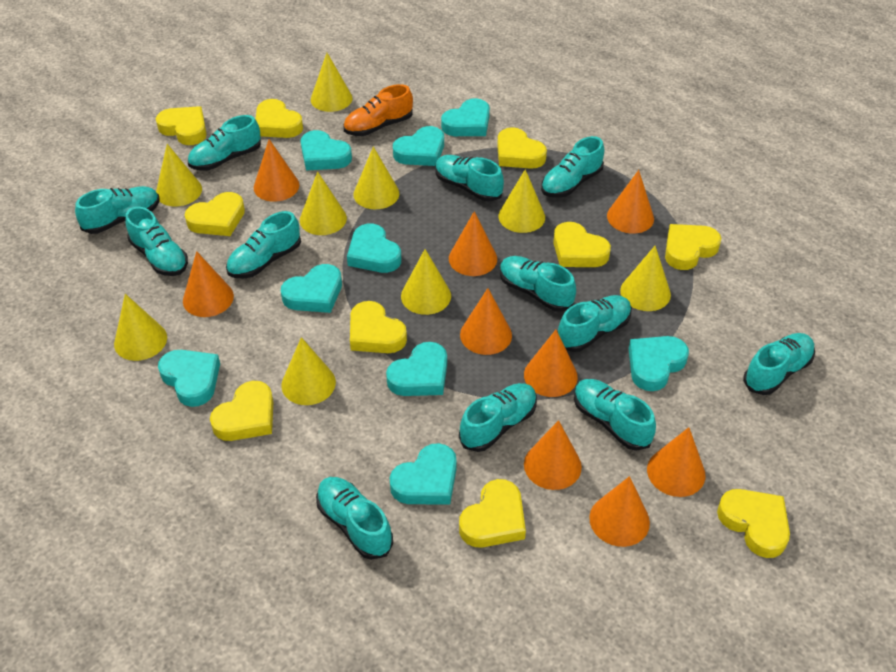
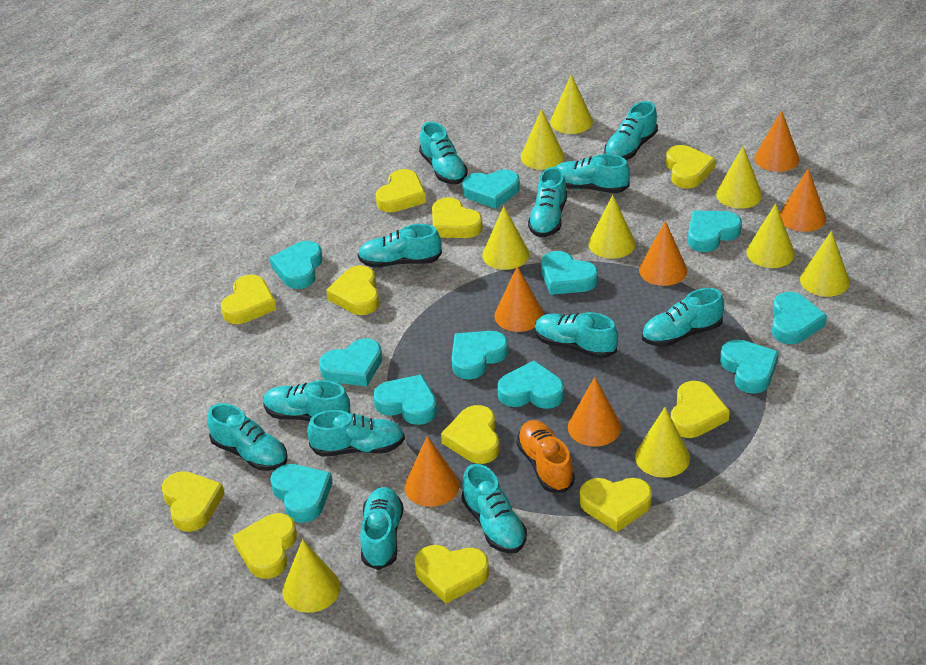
orange cone: [183,251,234,317] [254,139,299,202] [449,211,497,276] [460,288,512,355] [524,330,578,397] [524,420,582,490] [589,476,650,547] [607,170,654,234] [647,427,706,497] = 9 -> [405,436,459,507] [494,266,544,332] [568,377,621,447] [639,221,687,286] [754,110,799,172] [780,168,826,232] = 6
turquoise heart: [158,350,220,407] [281,264,342,313] [301,130,352,171] [347,224,402,273] [386,342,447,396] [389,443,457,505] [393,126,444,166] [441,98,490,136] [629,336,689,391] = 9 -> [269,241,322,289] [270,464,333,523] [319,338,382,386] [373,374,437,425] [452,331,508,379] [462,170,520,209] [497,361,564,409] [541,251,598,295] [688,211,742,252] [720,339,779,394] [772,292,827,344] = 11
yellow heart: [156,106,207,145] [185,192,245,236] [210,381,273,441] [256,99,303,138] [350,301,407,353] [459,479,526,548] [497,127,547,169] [553,222,611,267] [665,224,722,270] [717,489,790,558] = 10 -> [162,471,225,532] [221,275,276,324] [233,513,297,579] [326,266,379,315] [376,169,426,213] [415,545,489,604] [432,197,483,238] [441,405,499,464] [580,478,652,532] [666,145,715,188] [671,381,730,438] = 11

